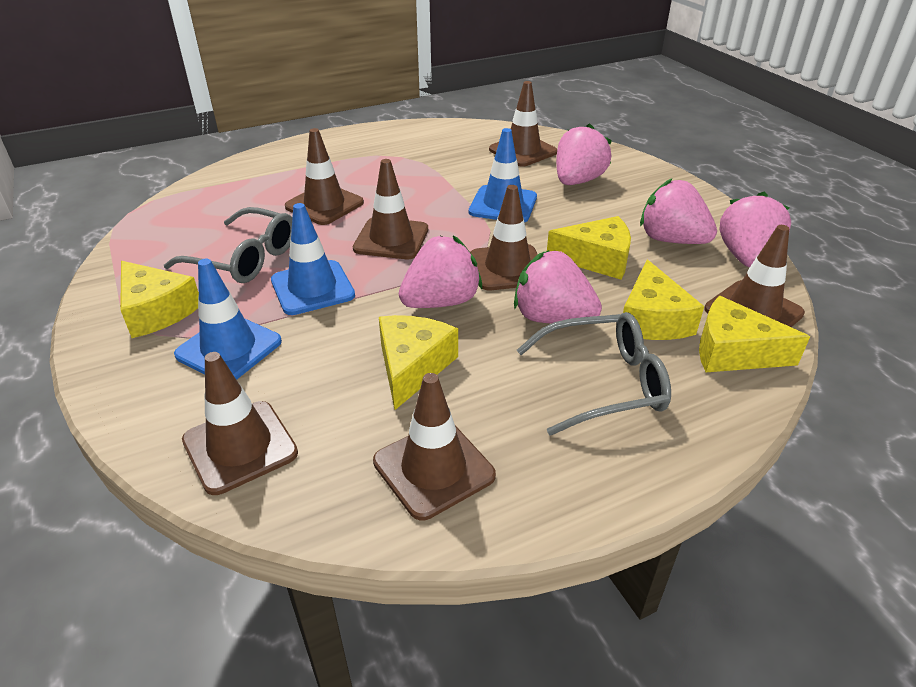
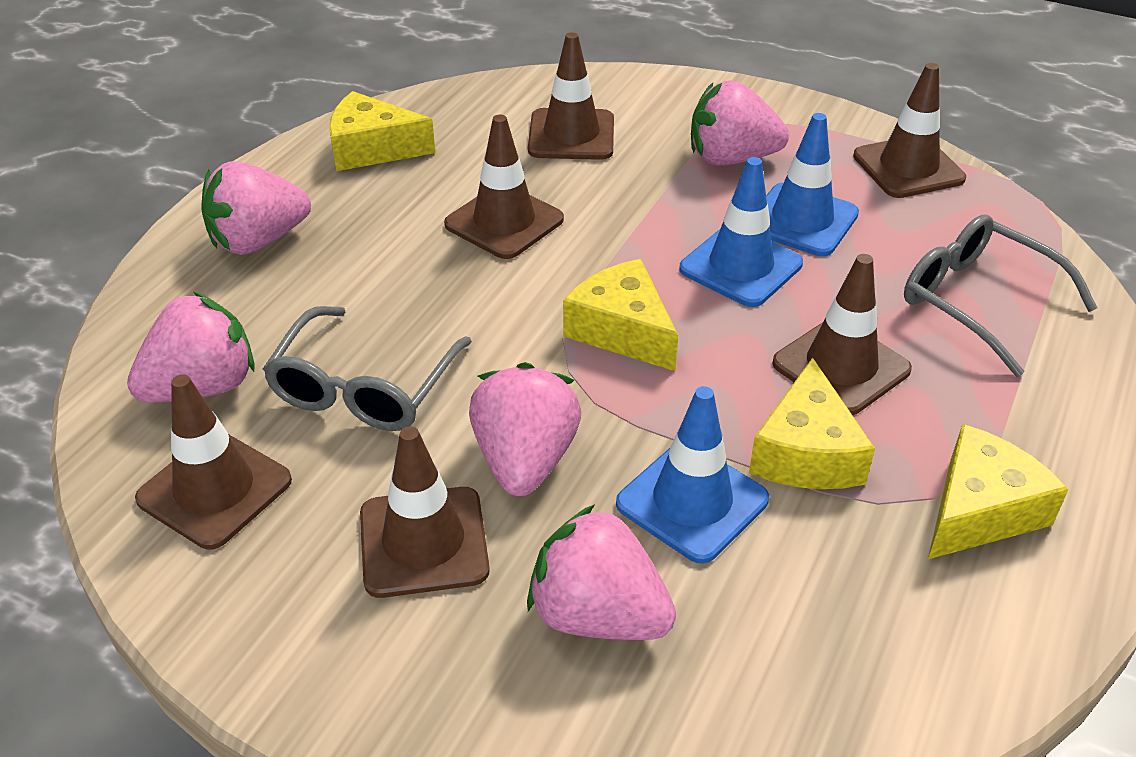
brown traffic cone: [182,352,298,495] [285,128,364,225] [353,159,428,259] [373,373,496,520] [470,185,538,290] [489,81,557,167] [704,225,805,327] = 7 -> [135,374,292,549] [360,426,490,598] [444,115,564,259] [528,32,614,160] [772,254,912,415] [853,63,966,198] = 6
yellow cheese: [120,261,199,338] [379,315,458,410] [547,216,631,280] [623,260,704,340] [699,296,810,372] = 5 -> [329,91,435,171] [563,259,678,371] [749,357,875,489] [928,424,1069,559] = 4

